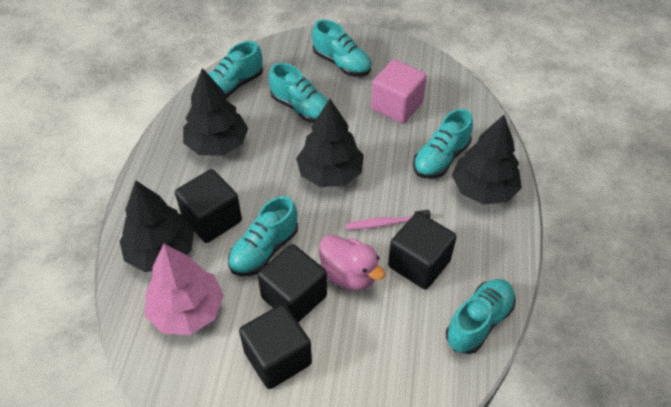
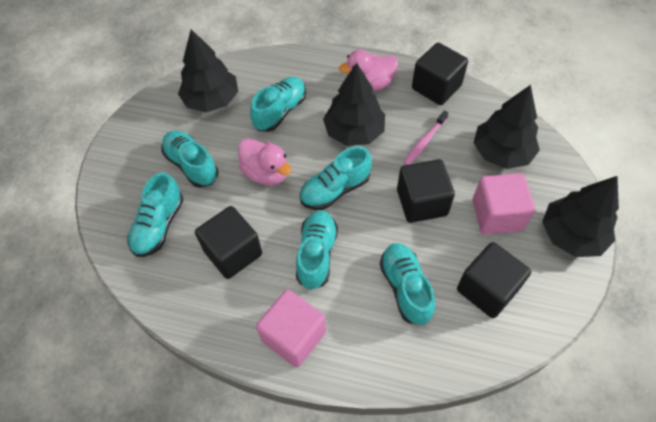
pink cube: [371,60,427,124] = 1 -> [256,289,326,367] [473,173,535,235] = 2
pink duck: [319,235,385,290] = 1 -> [238,138,292,185] [339,50,398,91] = 2
pink tree: [145,244,224,335] = 1 -> none = 0

